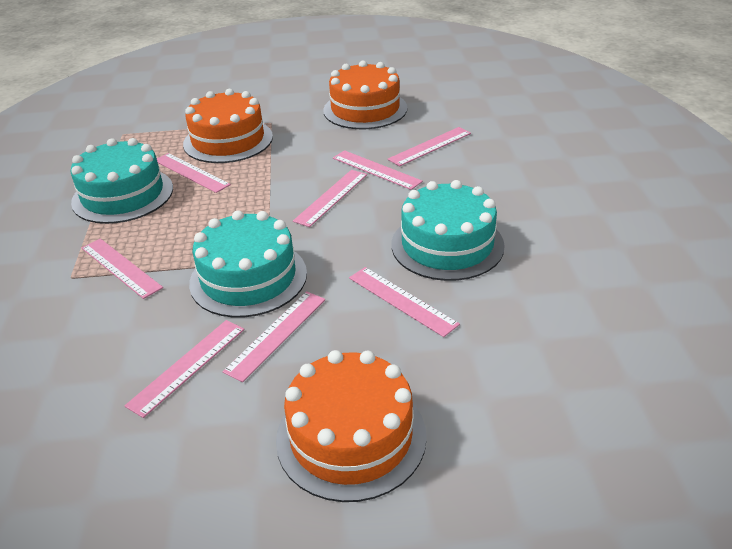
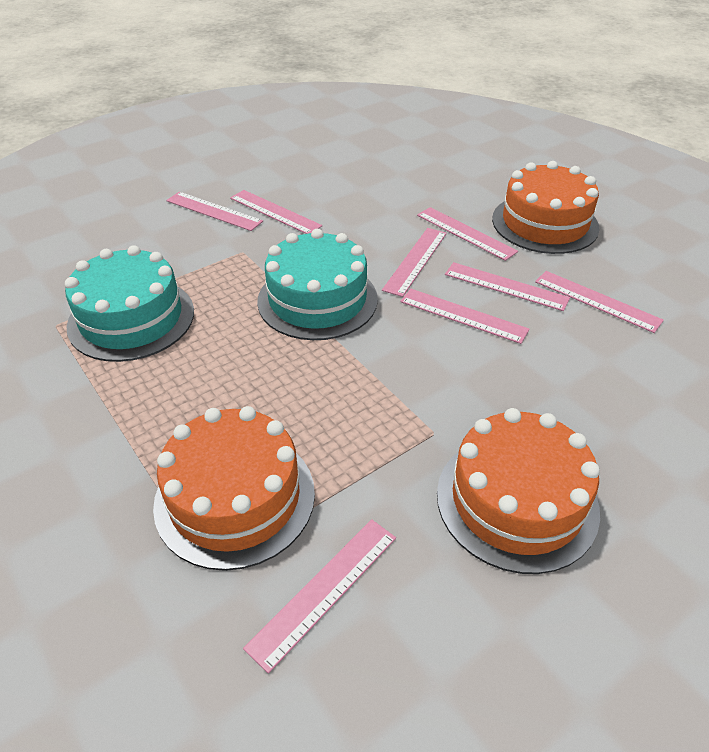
turquoise cake: [70,138,173,224] [189,210,307,317] [391,180,505,281] = 3 -> [65,245,194,362] [257,229,378,340] = 2

